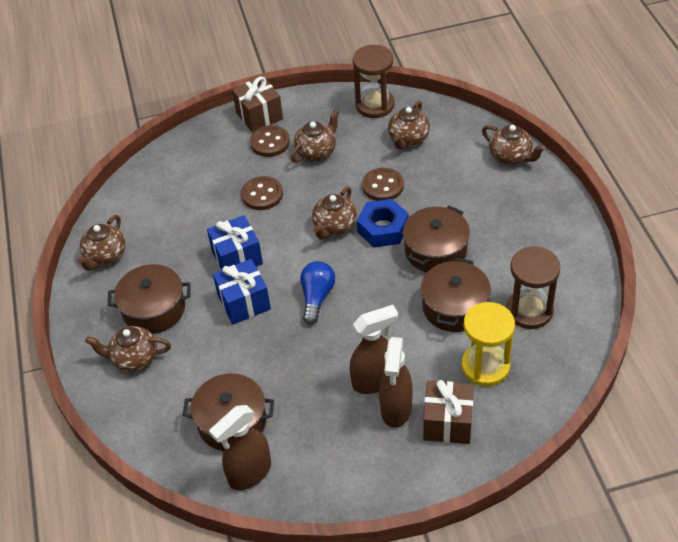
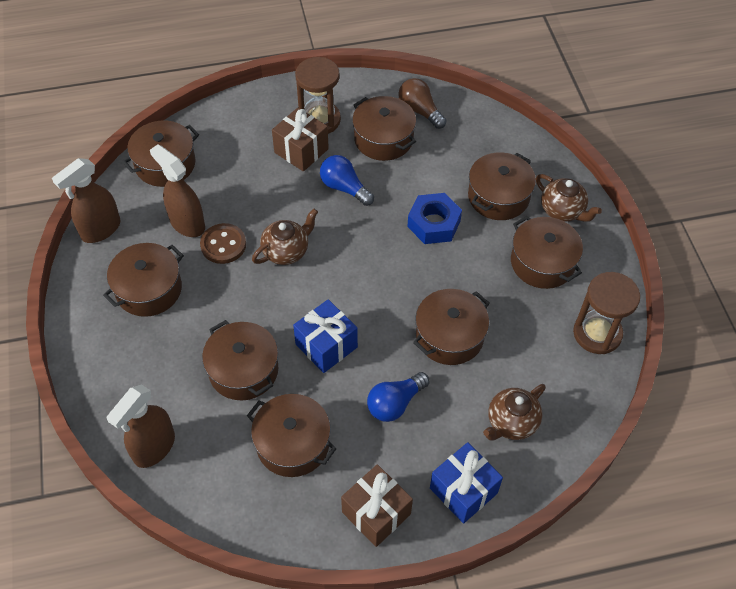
blue light bulb: [300,261,335,325] = 1 -> [320,155,374,206] [367,372,430,422] = 2
brown button: [241,176,283,210] [250,125,290,157] [362,168,404,201] = 3 -> [200,223,246,264] = 1
brown light bulb: none = 0 -> [398,78,447,129] = 1
brown pot: [107,264,191,334] [183,373,274,451] [403,206,470,272] [421,258,491,332] = 4 -> [103,243,184,317] [123,121,199,187] [202,320,278,400] [247,394,337,477] [352,96,416,161] [413,289,490,365] [468,152,536,220] [511,216,583,289] = 8
brown teapot: [77,215,126,271] [85,326,171,372] [291,109,339,163] [312,187,357,240] [388,101,430,150] [482,125,546,165] = 6 -> [252,209,318,265] [483,384,546,441] [536,174,602,222] = 3
yellow hourglass: [461,302,515,386] = 1 -> none = 0

